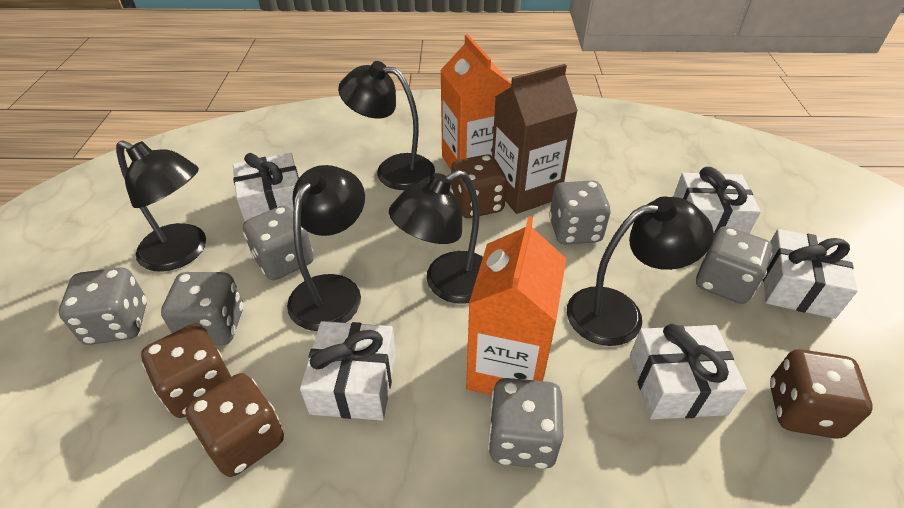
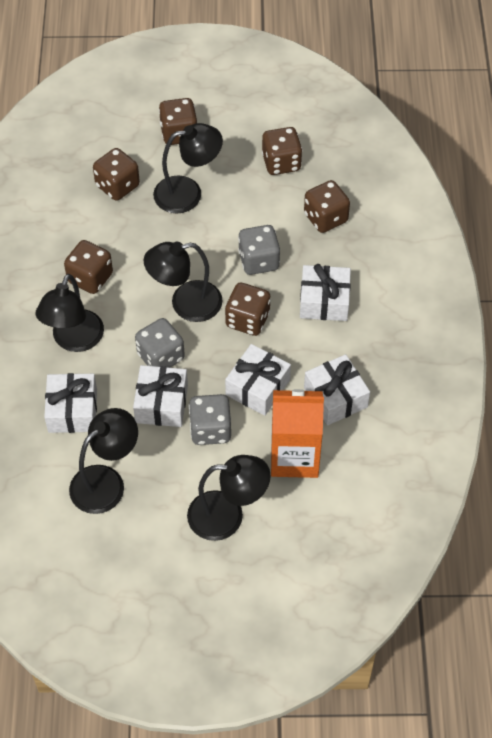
brown carton: [492,64,578,214] = 1 -> none = 0
brown dice: [141,323,231,418] [185,373,284,477] [451,154,507,218] [770,349,873,439] = 4 -> [64,240,113,294] [93,148,140,201] [159,98,197,145] [225,283,271,336] [262,127,303,175] [304,180,350,233] = 6
grey dice: [59,267,147,345] [161,272,244,345] [243,205,314,280] [488,378,563,469] [549,181,611,244] [696,226,772,304] = 6 -> [135,318,185,368] [189,394,231,445] [238,225,280,275] = 3
orange carton: [440,34,511,169] [466,216,566,395] = 2 -> [271,389,324,478] = 1

